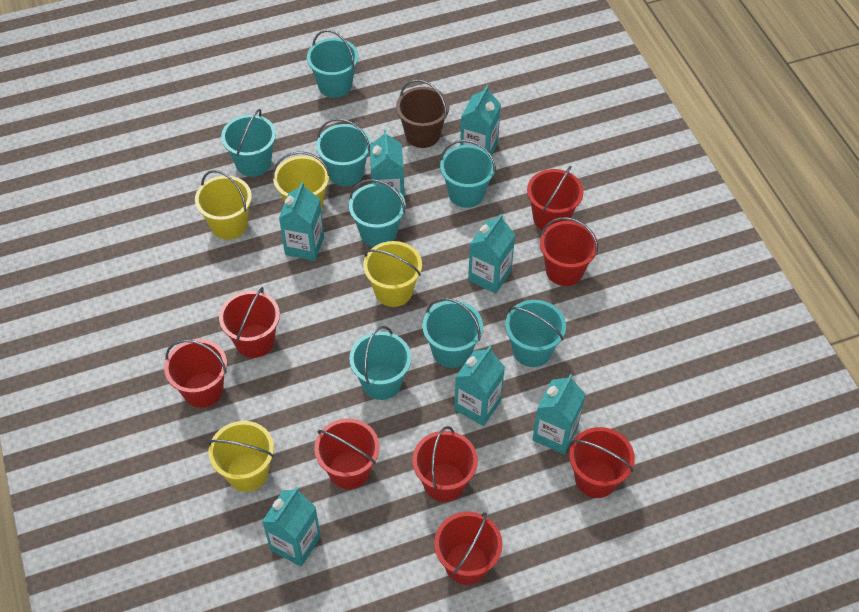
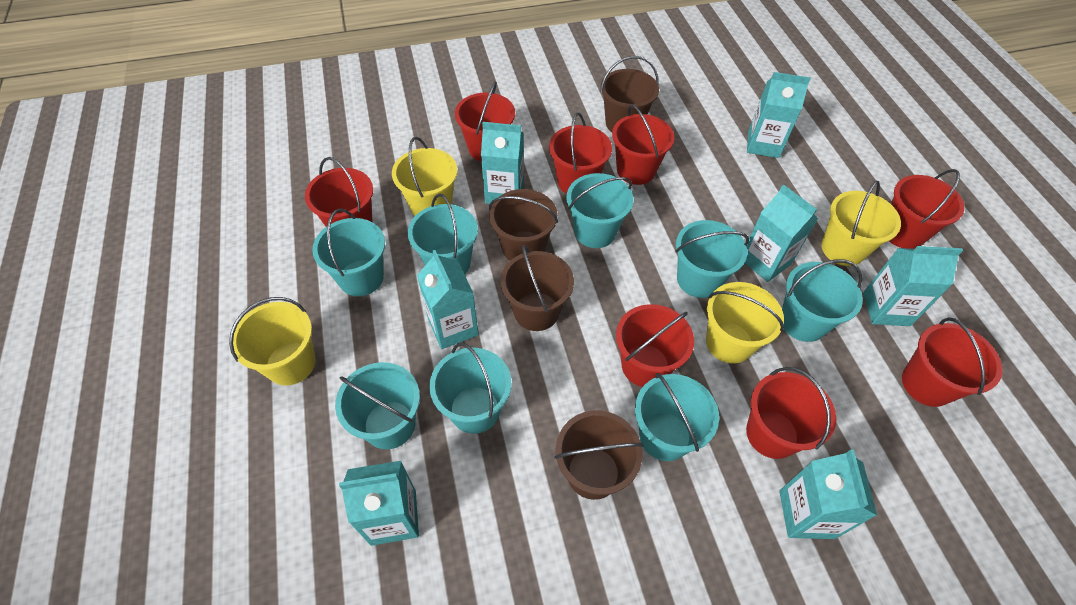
brown bucket: [396,80,450,148] = 1 -> [489,189,558,261] [500,245,574,331] [554,410,644,500] [601,56,659,132] = 4

